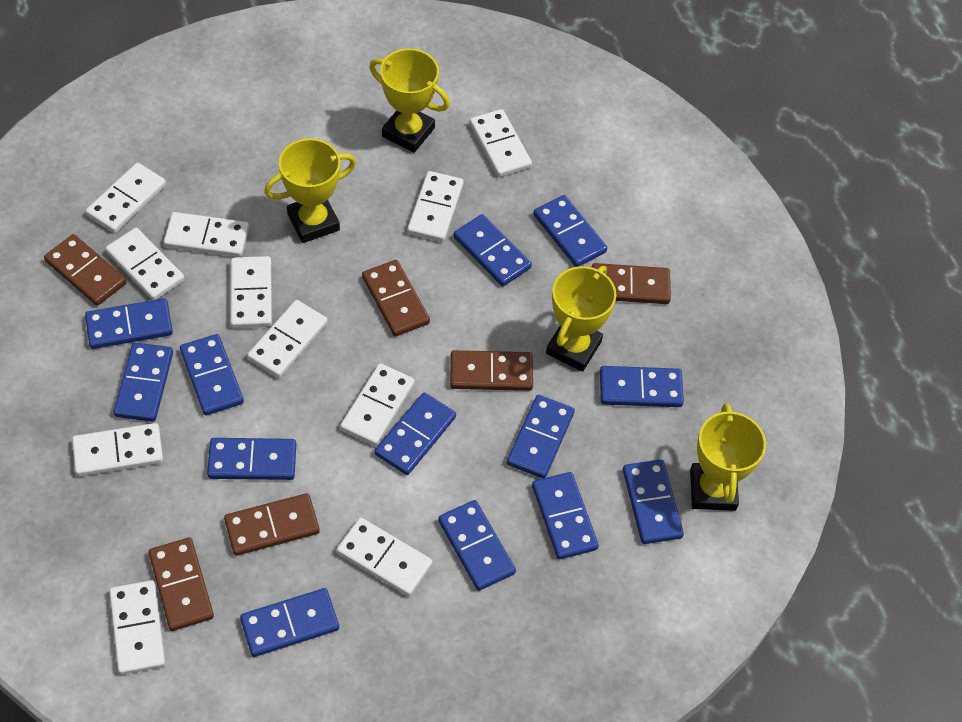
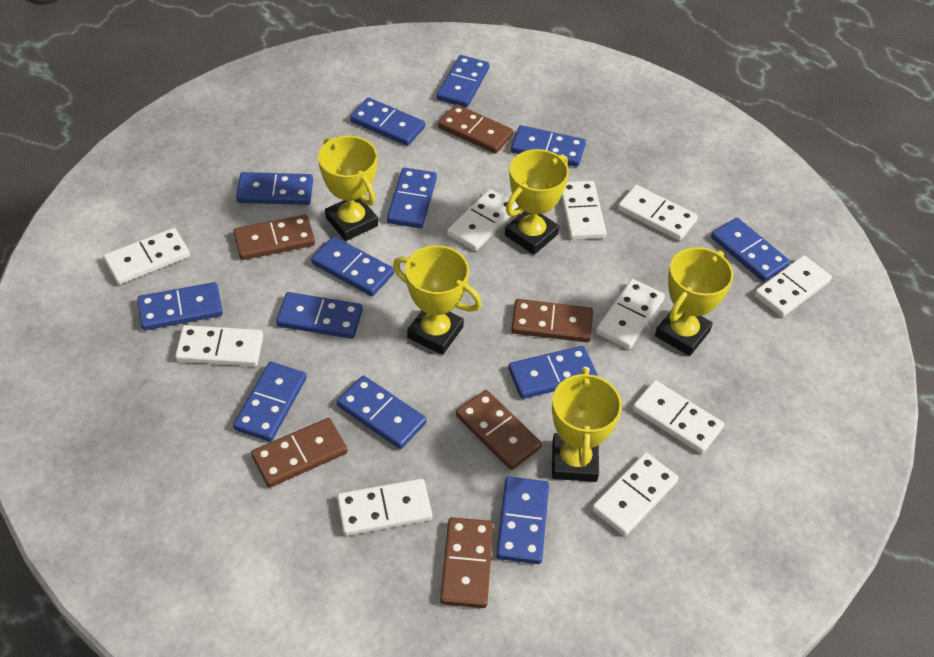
white domino: [72,423,163,476] [86,163,166,233] [105,228,185,300] [109,580,165,675] [164,212,249,257] [230,256,272,328] [247,300,328,378] [336,517,433,596] [340,363,415,446] [407,171,464,242] [470,109,532,177] = 11 -> [103,228,190,285] [175,325,263,366] [337,479,432,536] [447,189,518,251] [561,181,607,240] [592,453,679,536] [596,279,665,349] [618,185,698,241] [632,380,724,454] [754,255,832,317] = 10
yellow trophy: [264,139,356,243] [369,49,450,153] [546,266,616,372] [690,403,766,511] = 4 -> [318,136,378,241] [393,245,482,355] [505,149,569,255] [552,368,622,482] [655,247,733,356] = 5

